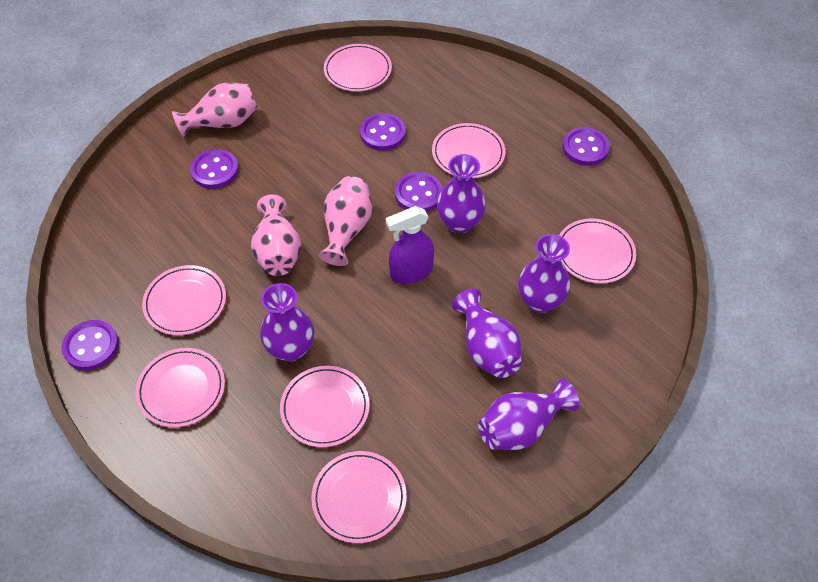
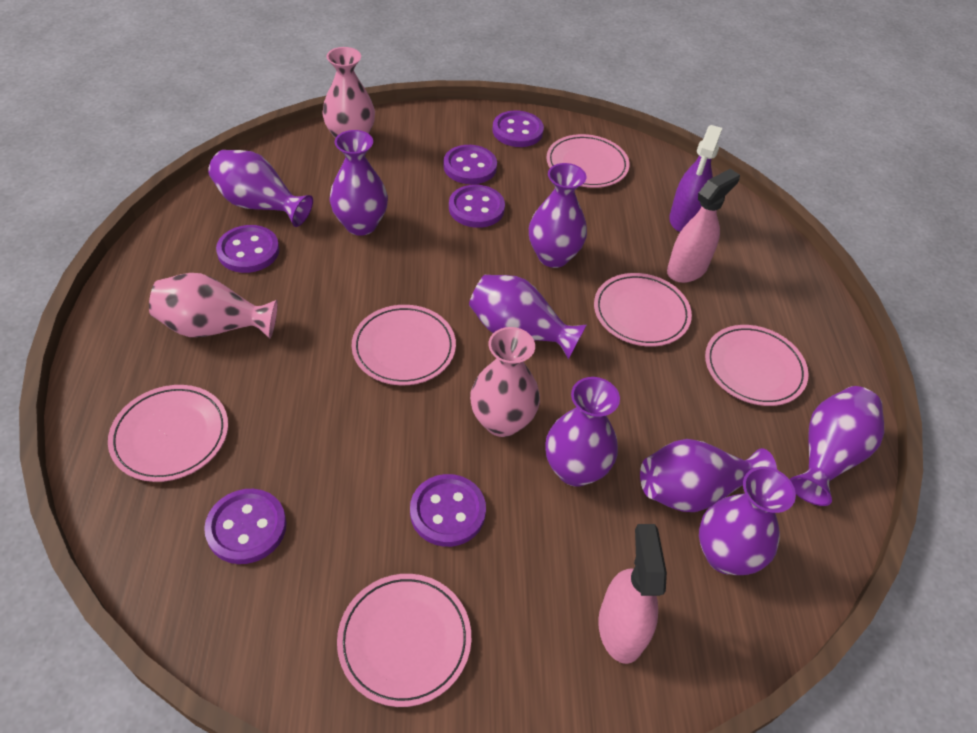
pink plate: [136,348,225,427] [142,265,226,335] [280,366,370,447] [311,451,407,543] [324,44,392,92] [432,123,506,178] [559,218,636,284] = 7 -> [108,385,228,482] [337,574,471,707] [352,305,456,385] [547,134,630,188] [594,273,692,347] [705,325,808,406] = 6
pink spray bottle: none = 0 -> [598,524,667,664] [667,169,740,283] = 2
purple button: [62,320,119,370] [190,149,239,189] [360,113,406,151] [395,172,443,212] [562,127,610,166] = 5 -> [204,489,287,564] [216,225,279,273] [410,474,486,547] [443,145,497,184] [449,185,505,228] [493,110,544,147] = 6
purple vase: [260,283,314,362] [437,154,486,234] [452,289,522,378] [478,379,579,450] [518,234,570,313] = 5 -> [208,150,313,227] [330,130,388,236] [469,275,586,359] [529,163,587,268] [545,377,620,487] [640,439,777,512] [699,467,796,575] [789,386,884,506] = 8

